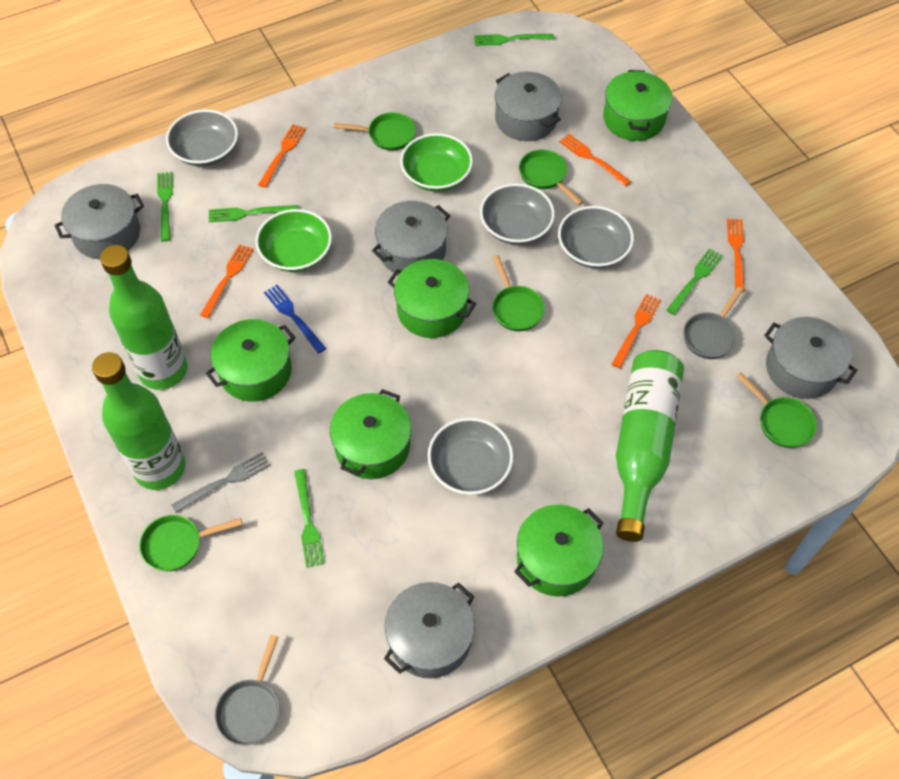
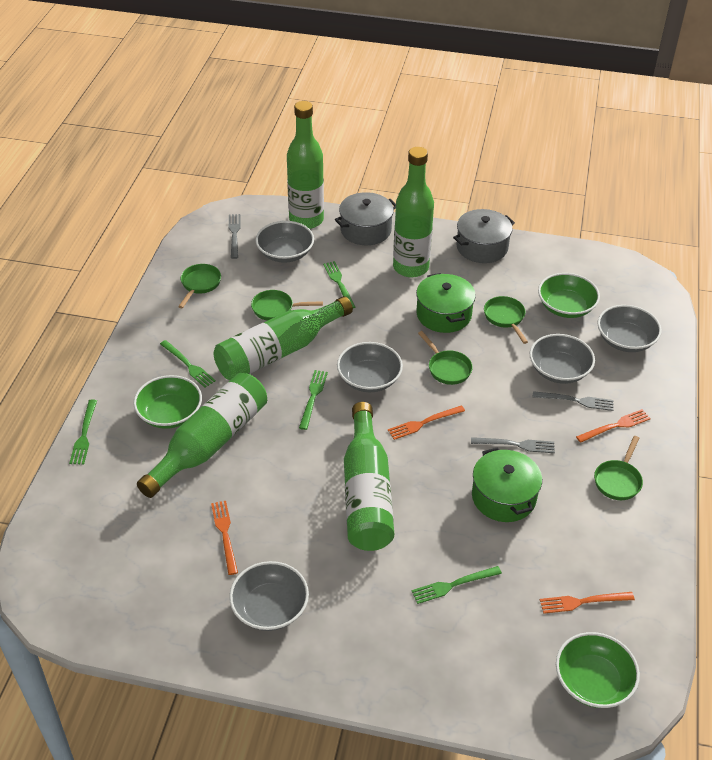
blue fork: [264,285,326,354] = 1 -> none = 0
green bottle: [92,352,186,490] [100,245,188,390] [616,350,684,542] = 3 -> [137,373,267,498] [214,296,353,380] [287,101,324,229] [344,402,394,551] [393,147,434,277] = 5
green bowl: [255,209,332,272] [400,133,473,192] = 2 -> [133,375,202,429] [538,273,600,318] [556,632,640,708] = 3
green pot: [206,319,296,402] [330,389,411,479] [388,259,476,338] [514,505,604,596] [603,70,672,141] = 5 -> [416,273,476,333] [472,447,542,522] = 2
grey bowl: [166,109,238,167] [428,418,513,495] [480,183,555,245] [558,206,634,268] = 4 -> [229,561,309,631] [256,221,314,263] [337,342,403,392] [530,334,595,384] [597,305,662,352] = 5
grey fork: [172,452,271,513] = 1 -> [229,214,241,259] [471,437,555,453] [533,391,614,411] = 3
grey pan: [215,635,280,745] [683,287,743,359] = 2 -> none = 0
grey pot: [54,184,144,259] [372,201,450,275] [384,582,475,678] [495,72,562,141] [764,317,857,399] = 5 -> [335,192,396,245] [453,209,515,263] = 2
orange fork: [200,244,253,318] [258,124,306,188] [559,134,631,187] [612,294,661,368] [727,219,745,292] = 5 -> [211,501,238,575] [388,405,465,440] [540,592,635,614] [576,409,651,443] = 4

